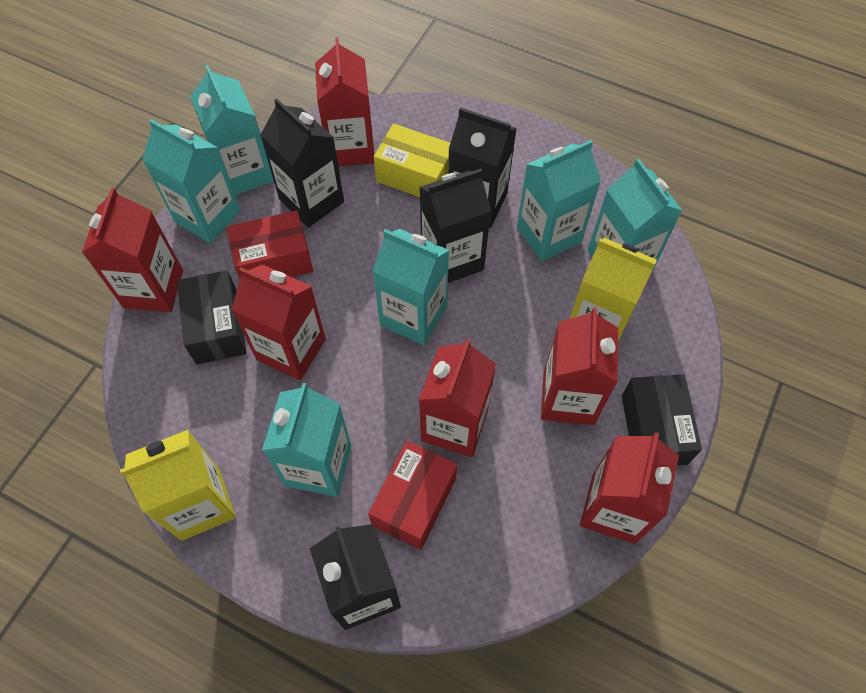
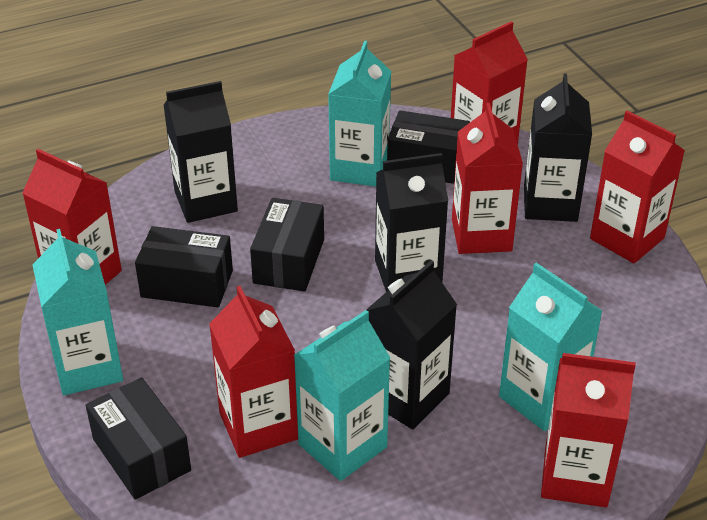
black box: [177,270,247,365] [622,374,702,466] = 2 -> [86,378,191,500] [135,226,233,307] [250,198,324,291] [387,110,470,184] = 4
red box: [226,210,313,279] [368,441,457,550] = 2 -> none = 0
turquoise carton: [142,119,241,244] [190,65,274,195] [262,383,351,497] [373,229,449,345] [517,140,601,262] [588,158,683,270] = 6 -> [32,229,123,395] [294,310,390,481] [328,41,391,187] [499,263,602,431] = 4
yellow box: [374,124,450,197] = 1 -> none = 0
yellow carton: [120,430,236,541] [570,238,657,341] = 2 -> none = 0

